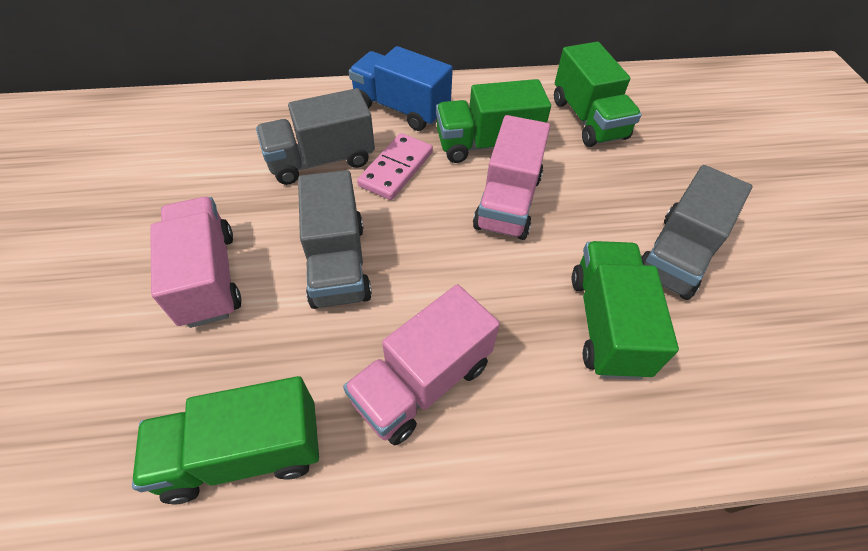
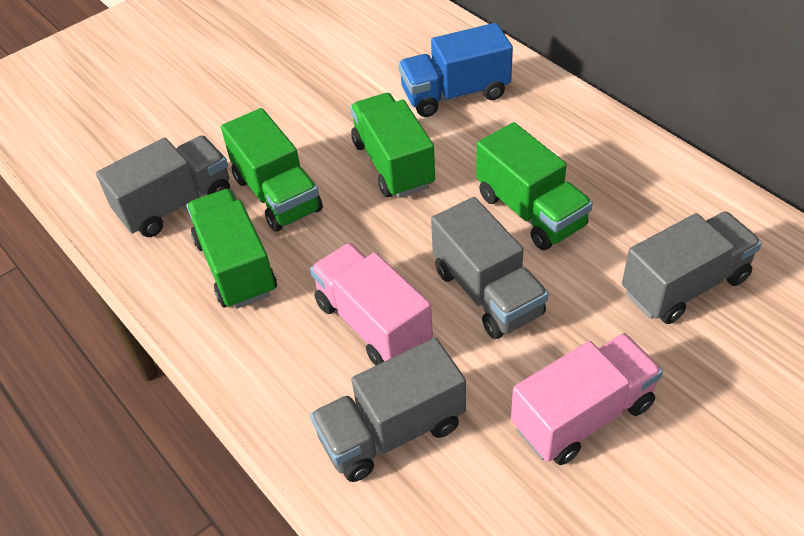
grey truck: [256,88,375,185] [298,170,372,309] [641,165,752,300] = 3 -> [96,135,230,237] [310,338,466,482] [431,197,549,339] [622,211,762,324] = 4
pink domino: [357,133,433,200] = 1 -> none = 0
pink truck: [150,197,241,328] [343,284,500,446] [473,115,550,240] = 3 -> [310,243,433,365] [511,333,663,465] = 2

